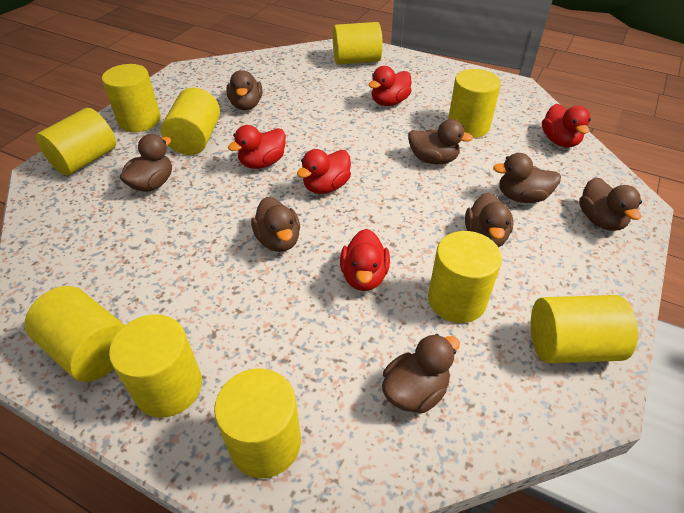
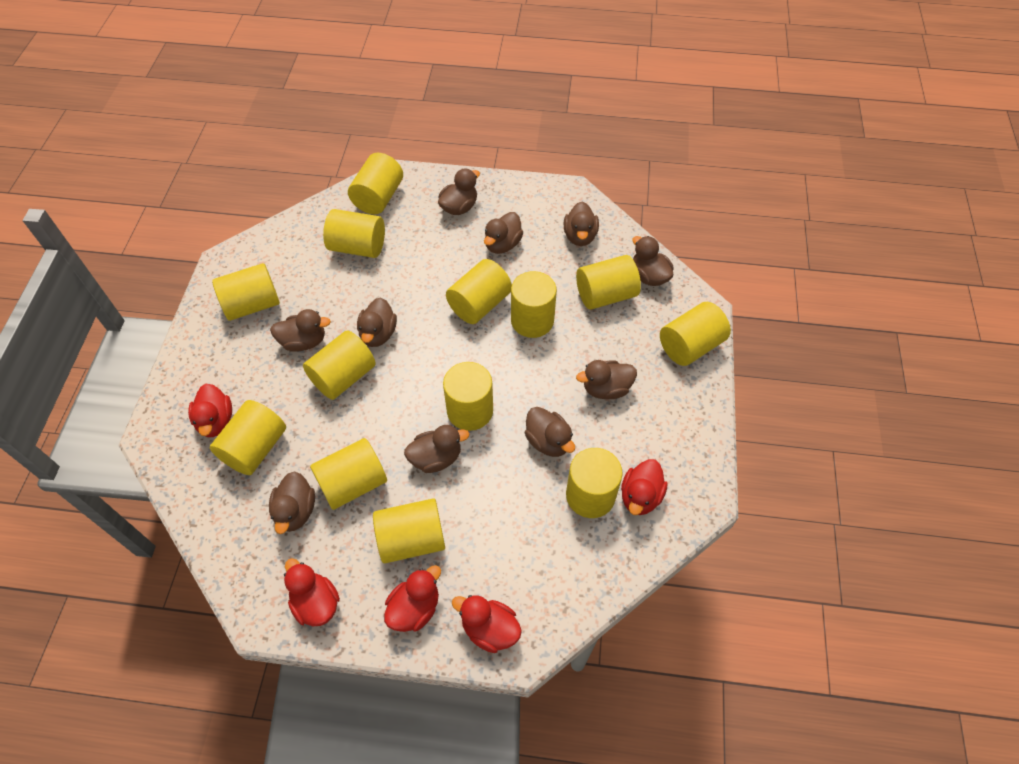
brown duck: [120,134,172,192] [226,70,262,110] [251,197,300,252] [382,334,460,414] [408,119,473,164] [465,192,513,247] [493,153,561,203] [579,177,642,231] = 8 -> [269,471,315,534] [270,309,331,352] [357,297,397,347] [404,425,469,473] [438,169,480,215] [484,212,523,254] [525,407,575,457] [564,202,599,246] [576,360,637,399] [632,236,674,286] = 10
yellow cylinder: [25,286,125,382] [36,108,116,175] [102,64,161,132] [109,314,202,418] [161,87,220,155] [214,368,301,479] [333,22,383,65] [428,231,502,323] [448,69,501,138] [531,295,638,363] = 10 -> [210,400,286,475] [212,263,280,321] [303,330,376,400] [310,438,387,510] [323,209,385,258] [348,153,403,214] [373,498,445,563] [443,362,493,431] [446,259,512,324] [511,271,557,338] [566,448,623,518] [576,255,641,310] [660,302,731,366] = 13

